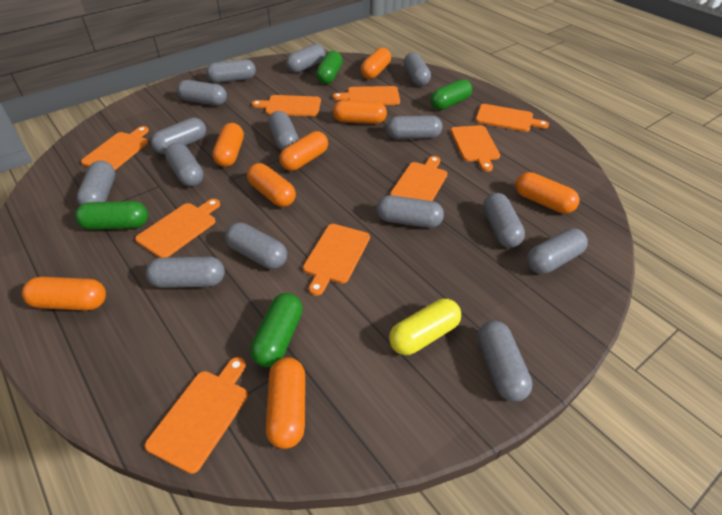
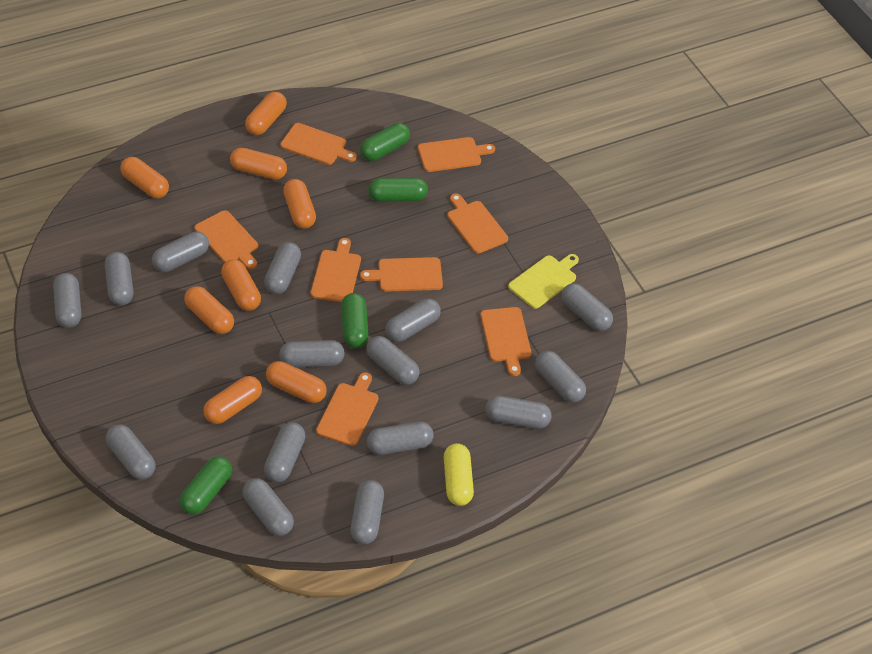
orange cutting board: [81,126,149,170] [135,199,220,258] [145,357,248,474] [252,95,321,116] [303,224,370,296] [333,86,400,105] [390,156,447,201] [451,125,500,172] [476,104,549,132] = 9 -> [195,210,258,269] [280,123,357,165] [311,238,361,302] [316,372,379,446] [360,257,443,292] [418,137,495,172] [447,193,508,253] [480,307,532,376] = 8
yellow cutting board: none = 0 -> [508,254,579,309] = 1

